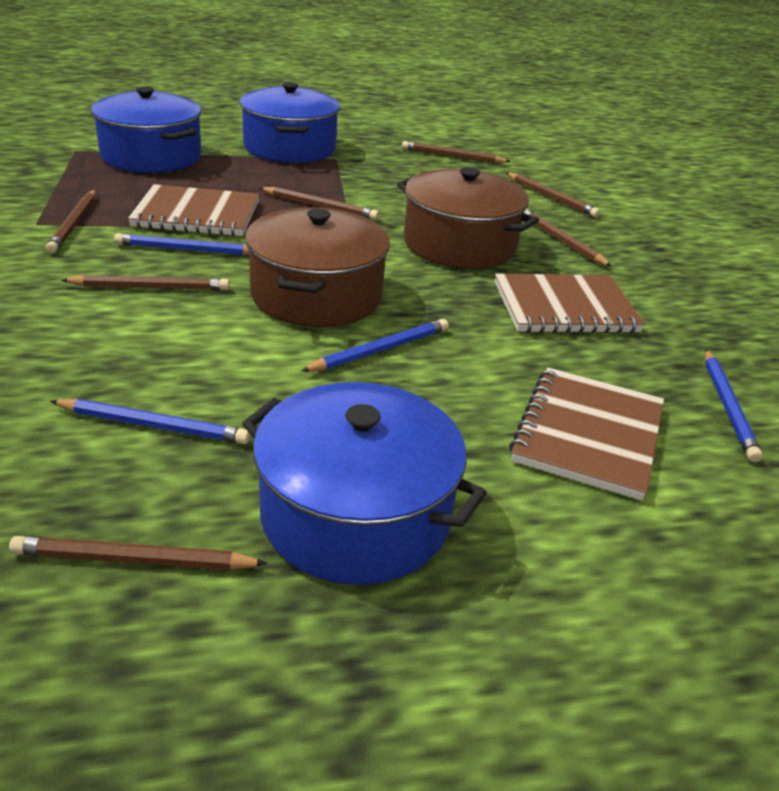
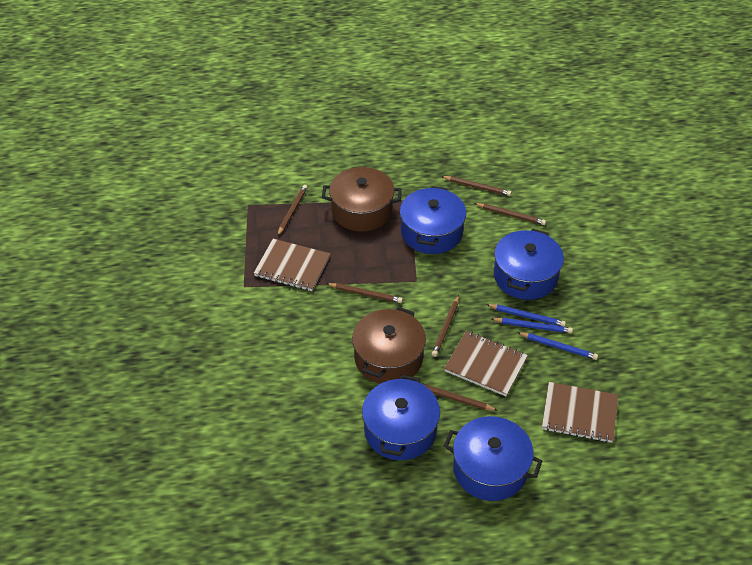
blue pencil: [50,399,250,444] [114,233,249,255] [301,319,449,372] [705,349,763,462] = 4 -> [486,304,566,327] [491,318,573,333] [517,332,598,360] = 3
blue pot: [91,87,201,173] [239,82,340,163] [242,382,487,585] = 3 -> [362,375,440,460] [400,186,466,254] [444,416,542,501] [494,228,564,300] = 4
brown pencil: [9,536,268,570] [46,190,96,253] [61,275,229,290] [260,187,379,220] [402,141,511,163] [506,173,600,217] [524,209,612,267] = 7 -> [277,185,308,236] [326,283,403,303] [420,383,498,411] [432,295,459,357] [441,176,512,196] [474,203,546,225] = 6

